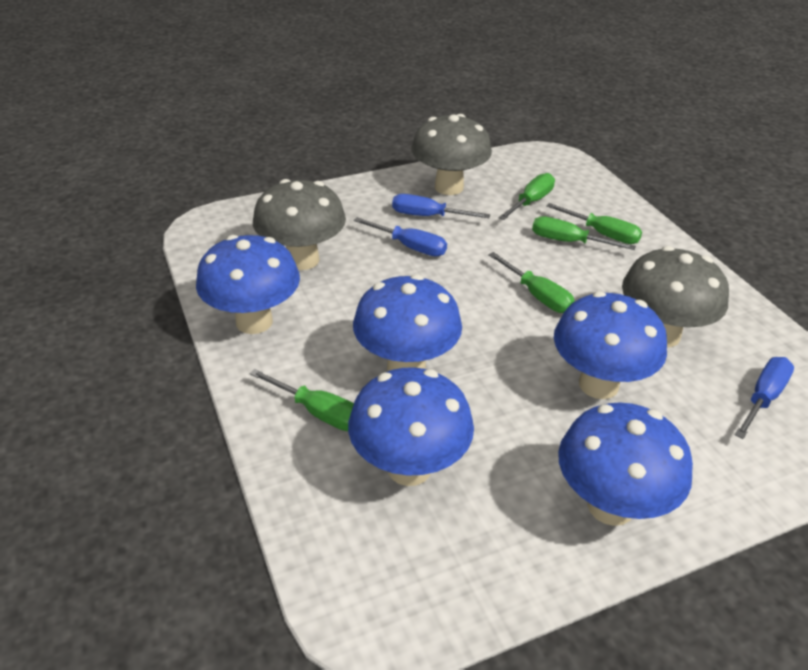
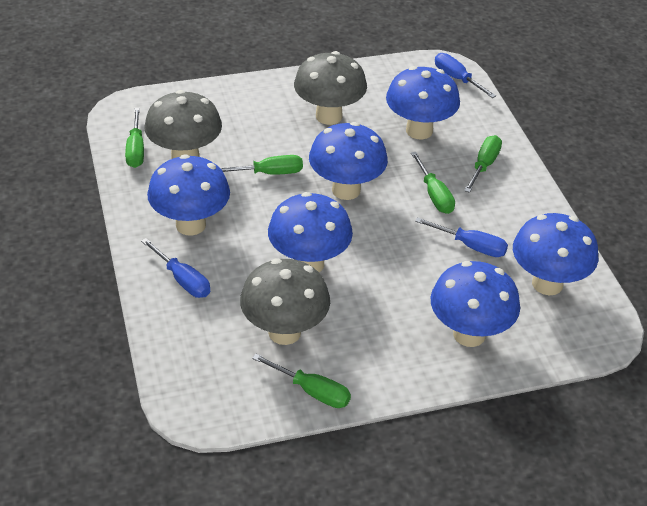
blue mushroom: [196,235,300,334] [348,367,474,486] [353,274,462,371] [554,291,667,399] [558,402,693,526] = 5 -> [147,154,230,236] [268,192,353,272] [309,122,388,200] [386,66,460,140] [431,261,520,347] [513,213,598,295] = 6

